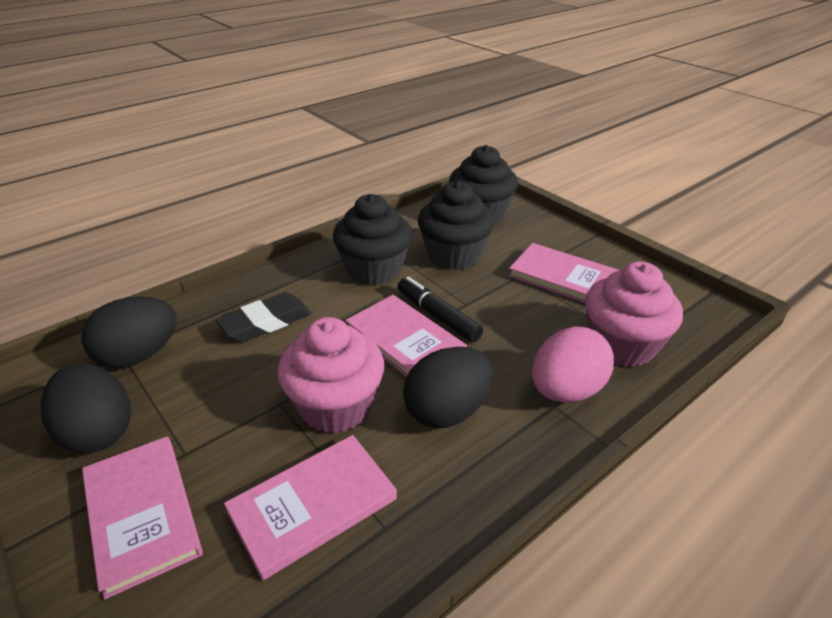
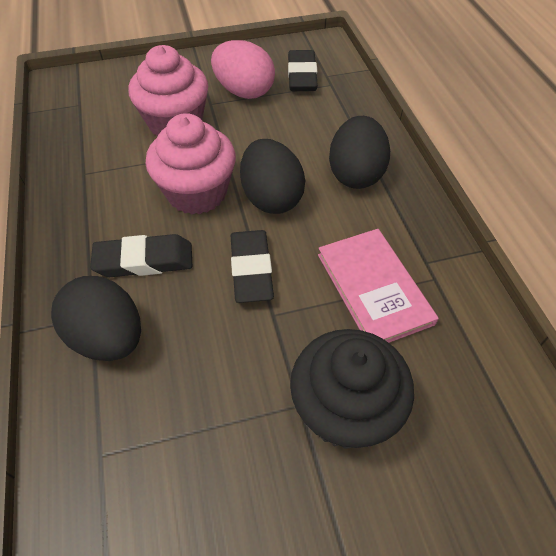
black cupcake: [333,194,412,285] [418,181,494,270] [449,145,518,224] = 3 -> [290,329,414,449] = 1
black eraser: [216,292,311,342] = 1 -> [90,234,193,277] [231,230,274,303] [288,50,318,91] = 3
black marker: [398,277,483,343] = 1 -> none = 0
pink book: [82,437,203,600] [224,435,397,580] [345,295,467,377] [508,243,619,303] = 4 -> [318,229,439,343] = 1

